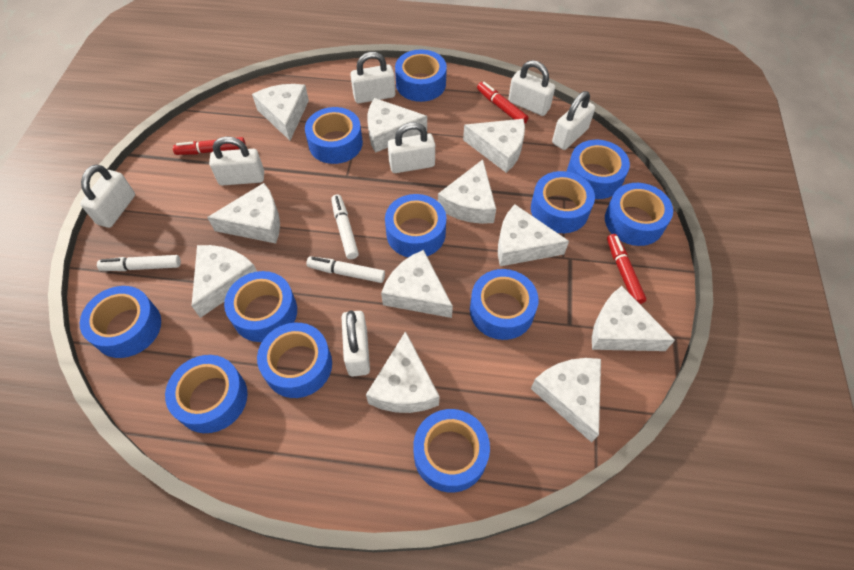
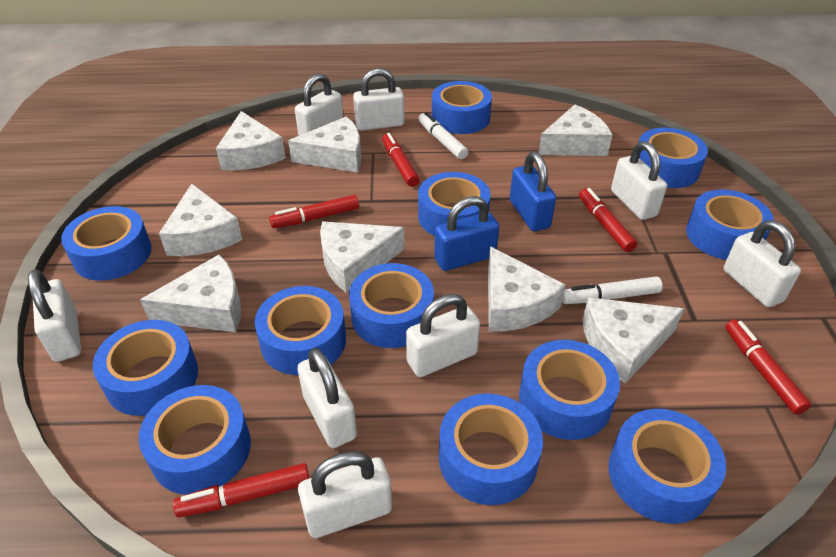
blue padlock: none = 0 -> [434,196,499,271] [510,151,556,231] = 2
red marker: [173,137,246,155] [477,82,528,124] [607,234,647,304] = 3 -> [173,463,309,517] [269,195,359,228] [382,133,420,187] [579,188,637,252] [725,319,811,415] = 5
white cheese: [192,245,257,318] [207,183,280,244] [252,84,309,141] [366,331,440,413] [367,98,427,153] [381,250,453,318] [438,160,496,224] [463,119,525,173] [498,204,569,266] [531,358,601,443] [592,286,675,351] = 11 -> [140,254,241,332] [159,184,242,256] [216,111,286,170] [288,117,361,173] [320,221,405,293] [488,246,566,332] [539,105,612,156] [582,297,684,383] = 8
white marker: [97,255,181,271] [307,256,385,283] [331,194,359,259] = 3 -> [418,112,468,159] [562,277,663,304] = 2
white padlock: [80,164,135,228] [209,136,264,186] [341,310,370,376] [350,52,395,103] [388,122,435,173] [508,60,555,116] [552,91,595,150] = 7 -> [28,269,81,362] [295,73,344,136] [297,348,357,448] [298,451,392,538] [353,68,405,131] [406,294,480,377] [611,141,667,220] [723,220,801,307] = 8

